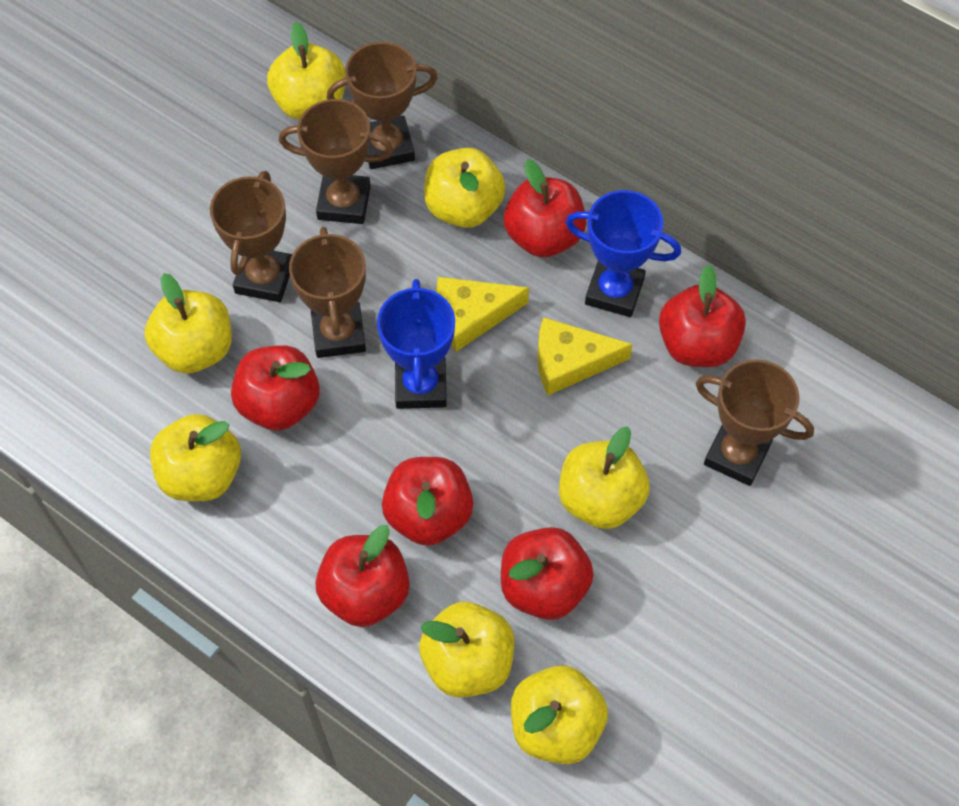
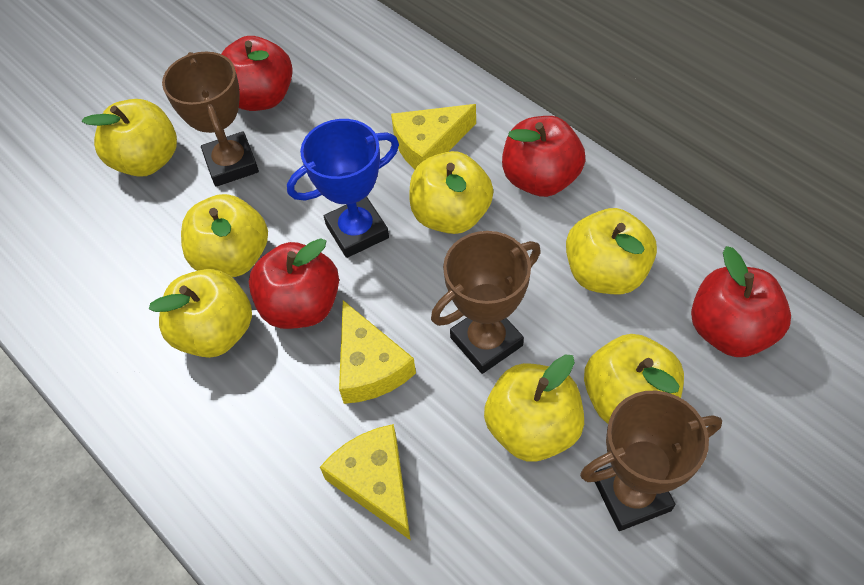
blue trophy: [377,279,455,409] [565,190,681,317] = 2 -> [287,119,399,258] = 1
brown trophy: [210,171,292,302] [279,99,393,224] [289,227,366,358] [327,42,438,169] [695,359,814,486] = 5 -> [162,52,259,187] [431,231,541,374] [580,391,722,531] = 3
red apple: [231,345,320,431] [316,525,410,627] [382,457,474,546] [501,527,594,620] [504,159,586,257] [659,265,746,367] = 6 -> [221,36,293,111] [249,238,339,329] [502,116,586,197] [691,246,791,357] = 4
yellow cheese: [437,277,529,352] [537,317,633,395] = 2 -> [320,424,411,540] [339,300,416,404] [391,104,476,169] = 3

